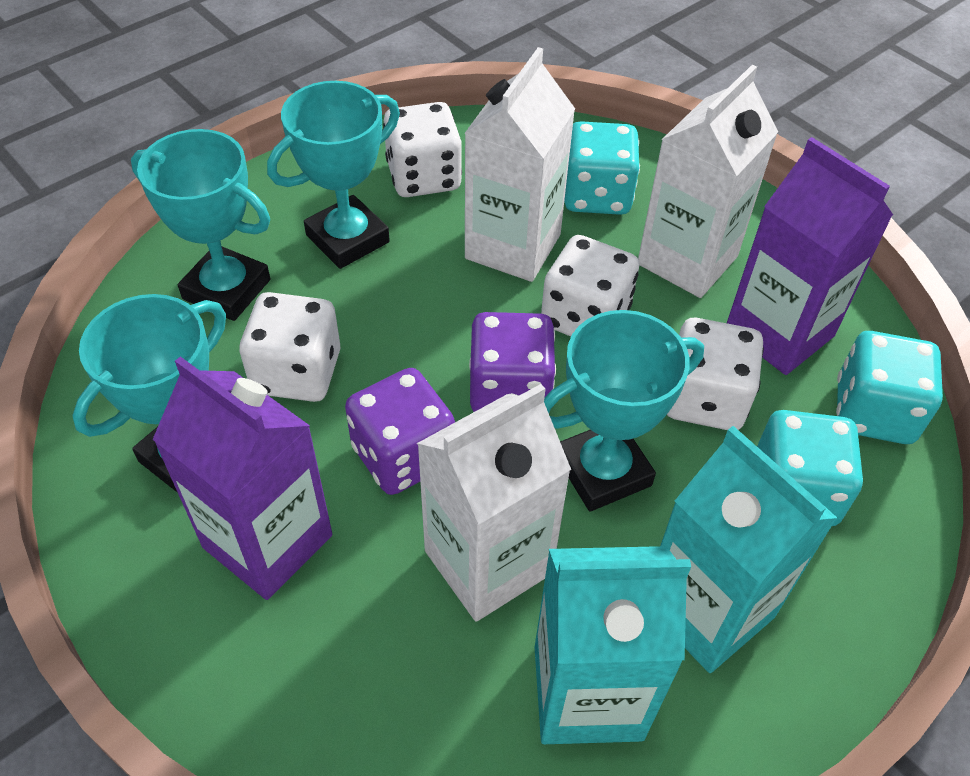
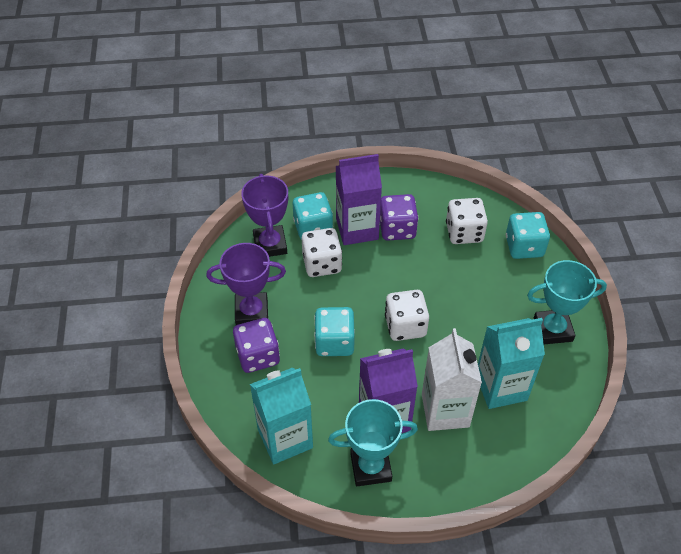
purple trophy: none = 0 -> [206,243,286,325] [241,174,288,257] = 2
turquoise trophy: [73,294,226,493] [131,129,270,321] [267,81,400,269] [544,310,704,512] = 4 -> [328,399,418,486] [527,260,607,344] = 2
white carton: [417,384,571,622] [464,47,575,282] [638,65,778,298] = 3 -> [422,328,482,431] = 1
white dice: [239,292,340,402] [383,102,462,197] [541,235,639,336] [667,318,764,430] = 4 -> [301,228,342,277] [385,290,429,341] [446,198,488,244] = 3

